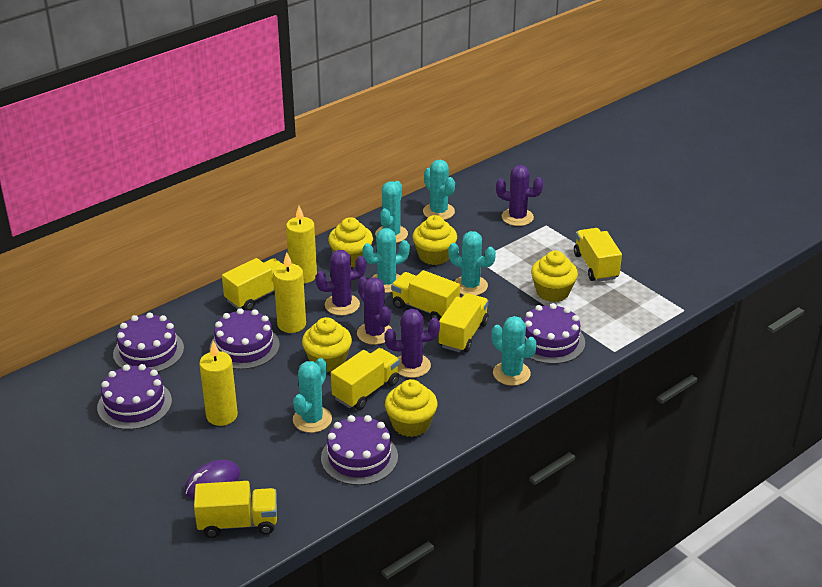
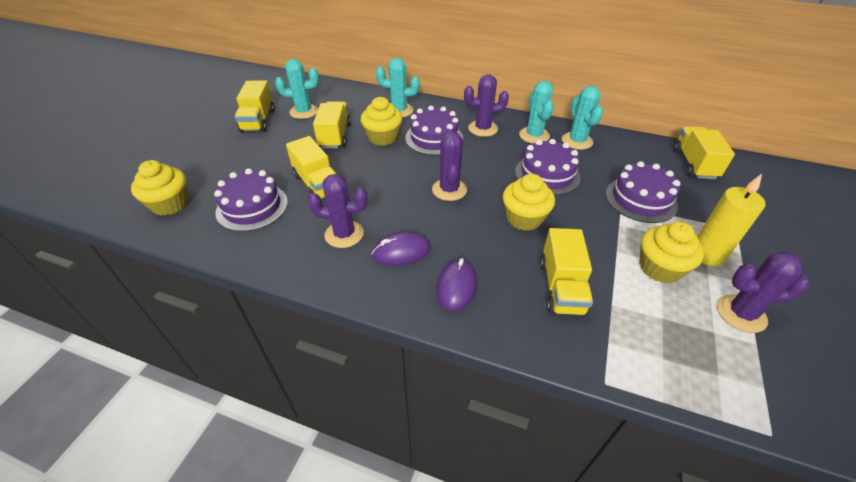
purple cake: [97,364,172,430] [113,312,184,372] [210,308,280,370] [321,415,398,485] [523,303,585,364] = 5 -> [214,168,288,232] [405,106,463,155] [515,139,580,195] [606,161,681,223] = 4
purple mouse: [185,460,240,499] = 1 -> [372,232,431,266] [436,258,477,312] = 2
turquoise cactus: [293,358,332,433] [362,228,410,293] [375,181,408,243] [423,160,455,220] [448,231,496,295] [491,316,537,386] = 6 -> [275,59,319,119] [376,58,419,117] [519,81,554,144] [562,86,603,150] = 4
yellow candle: [199,341,238,426] [273,252,306,333] [286,206,317,283] = 3 -> [697,174,766,266] = 1
yellow cupcake: [302,317,352,372] [328,217,373,267] [385,379,438,437] [413,215,457,265] [531,250,578,302] = 5 -> [131,160,188,216] [361,97,402,146] [503,174,555,231] [640,222,704,283] = 4
yellow truck: [194,481,277,538] [222,258,282,311] [331,348,400,410] [391,270,460,321] [438,293,489,352] [574,228,622,282] = 6 -> [235,80,275,132] [286,136,336,199] [313,101,351,149] [540,228,593,316] [673,126,735,179] = 5

